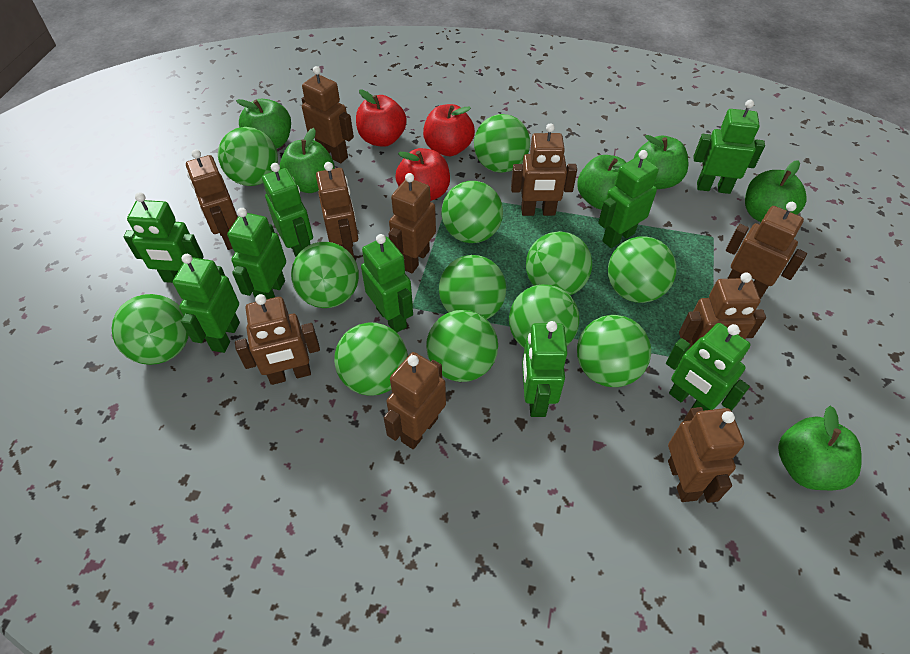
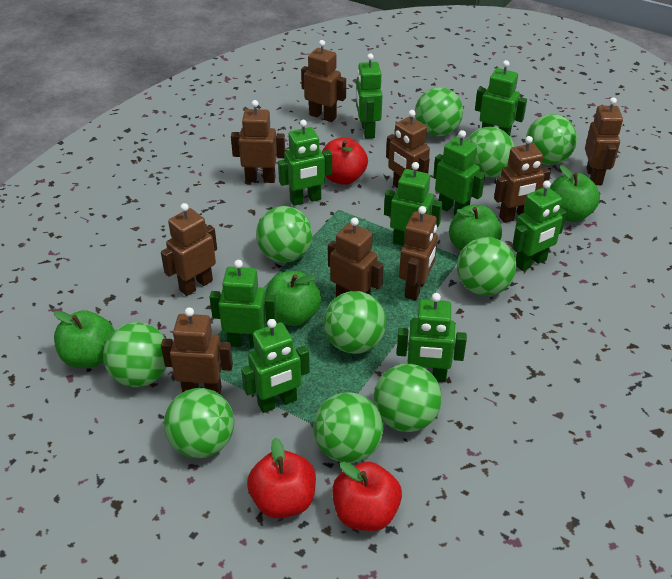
brown robot: [186,149,238,250] [235,294,320,385] [302,66,354,163] [316,162,358,257] [384,352,446,449] [388,173,436,273] [511,123,577,216] [668,407,744,503] [679,272,766,348] [726,202,807,299] = 10 -> [161,203,217,296] [161,307,233,394] [231,100,285,183] [301,40,346,122] [328,218,384,297] [386,110,430,188] [399,206,438,300] [494,136,551,223] [585,97,623,185] = 9
green apple: [236,99,291,149] [280,128,335,193] [577,155,626,209] [634,135,688,189] [745,160,807,222] [778,406,862,490] = 6 -> [54,310,115,368] [265,271,321,326] [449,205,502,251] [550,165,600,222] = 4
green ball: [112,294,189,365] [218,127,278,186] [291,242,359,308] [334,323,408,396] [426,310,498,382] [439,255,506,319] [441,181,503,243] [474,114,530,173] [509,284,579,348] [526,231,592,295] [577,315,651,387] [608,236,676,303] = 12 -> [103,322,167,387] [164,388,234,458] [256,206,313,263] [313,392,383,463] [324,291,386,354] [374,364,442,432] [415,87,463,136] [457,237,517,296] [466,127,514,178] [526,114,577,165] = 10

